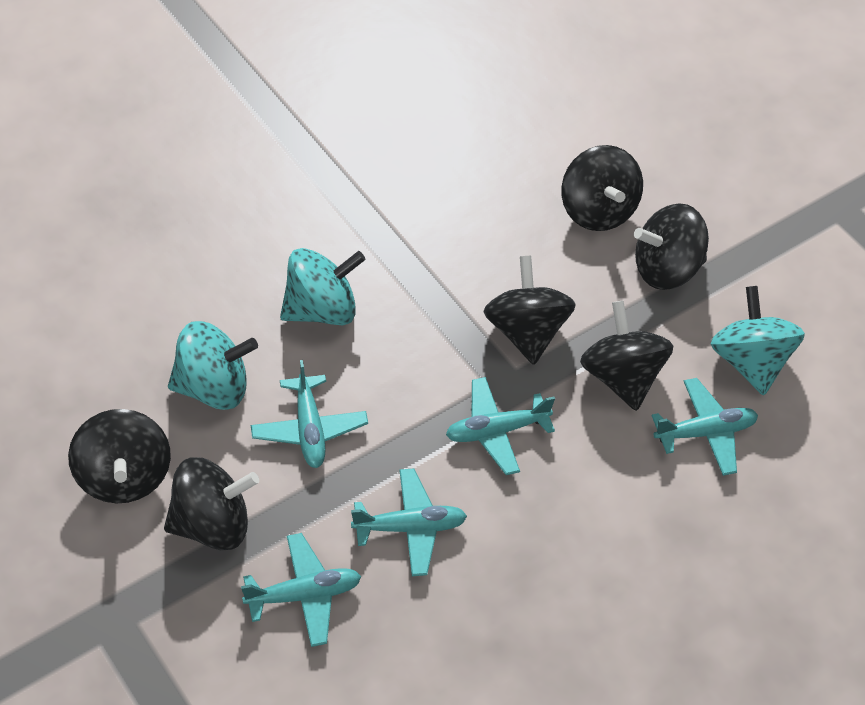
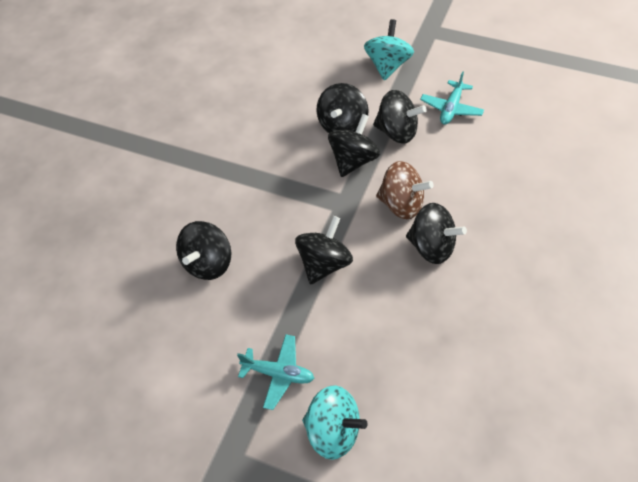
brown spinning top: none = 0 -> [376,161,434,219] = 1
turquoise plane: [241,533,361,647] [251,360,368,468] [351,469,467,576] [446,377,555,475] [651,378,758,476] = 5 -> [237,334,314,410] [420,71,484,125] = 2
turquoise spinning top: [168,321,258,410] [280,248,365,325] [711,286,805,395] = 3 -> [302,385,368,460] [364,19,414,81] = 2

